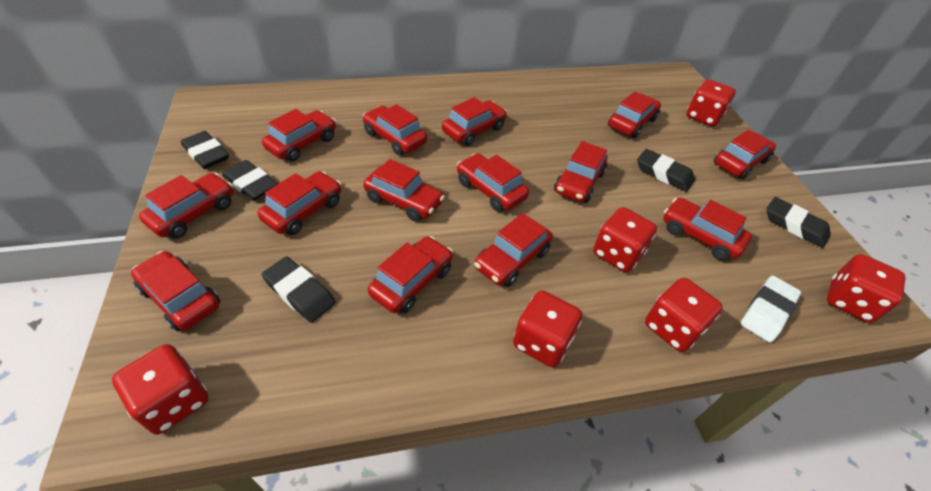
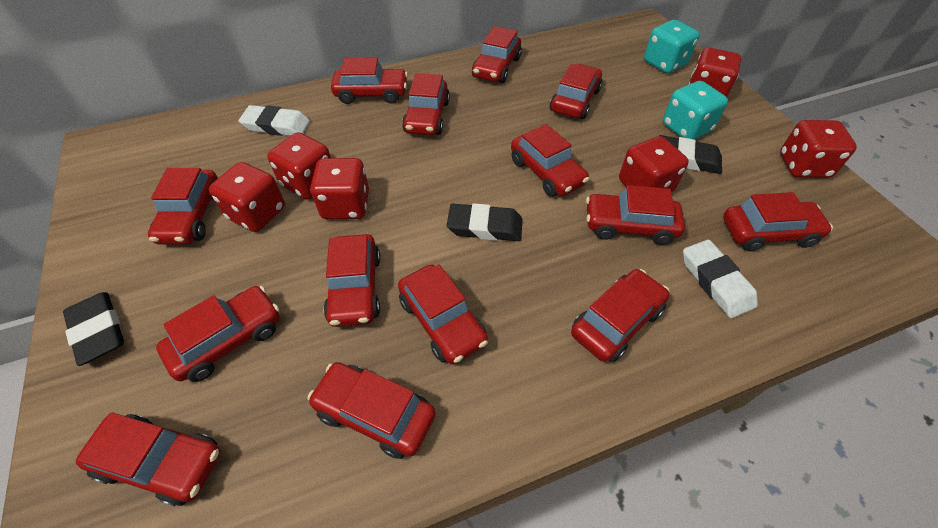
black eraser: [181,131,229,169] [222,160,278,201] [262,257,336,323] [637,149,695,192] [766,197,831,248] = 5 -> [63,292,124,366] [447,203,523,241] [659,135,722,174] = 3
turquoise dice: none = 0 -> [644,20,700,73] [663,81,728,140] = 2
white eraser: [741,276,801,342] = 1 -> [239,105,310,136] [683,239,758,318] = 2

